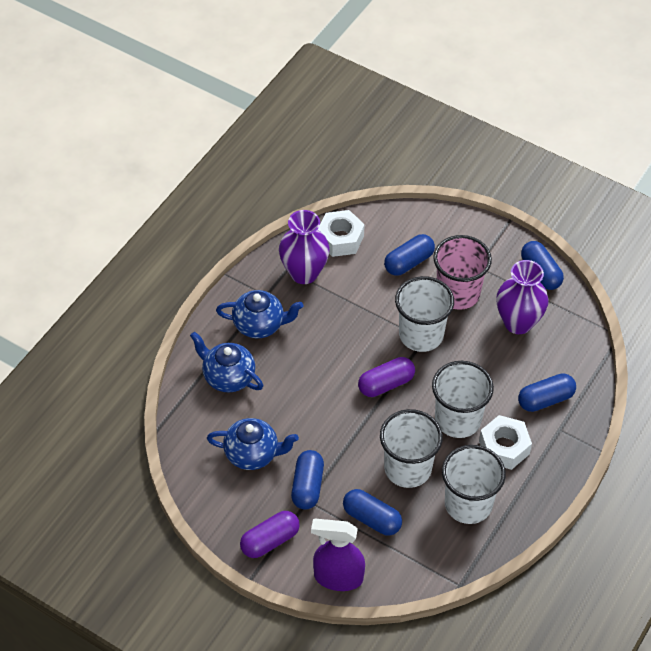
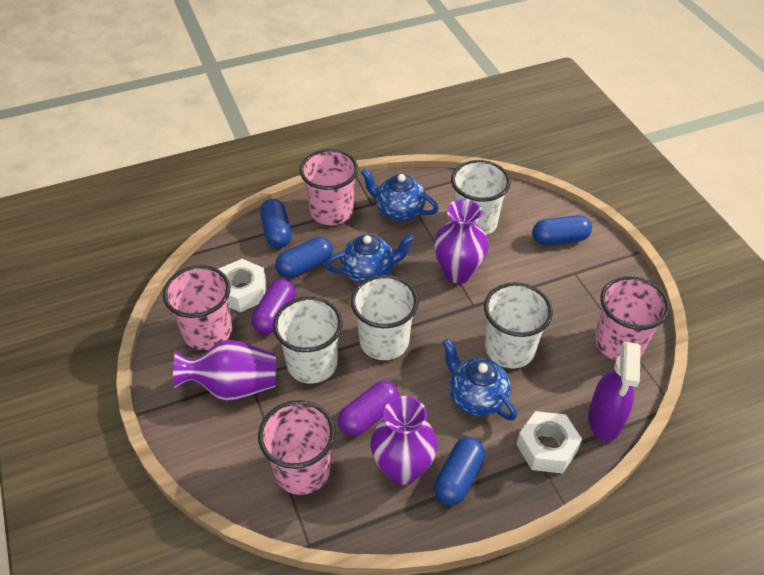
blue capsule: [291,450,324,510] [343,489,402,536] [384,234,435,276] [518,373,576,412] [521,241,564,290] = 5 -> [260,199,292,248] [275,237,333,278] [434,437,485,505] [532,215,592,245] = 4
pink cup: [433,235,492,310] = 1 -> [163,265,232,350] [258,400,335,495] [300,149,358,225] [595,276,670,360] = 4
purple vase: [279,210,330,284] [496,260,549,334] = 2 -> [173,340,276,401] [371,396,438,485] [434,199,489,283] = 3

